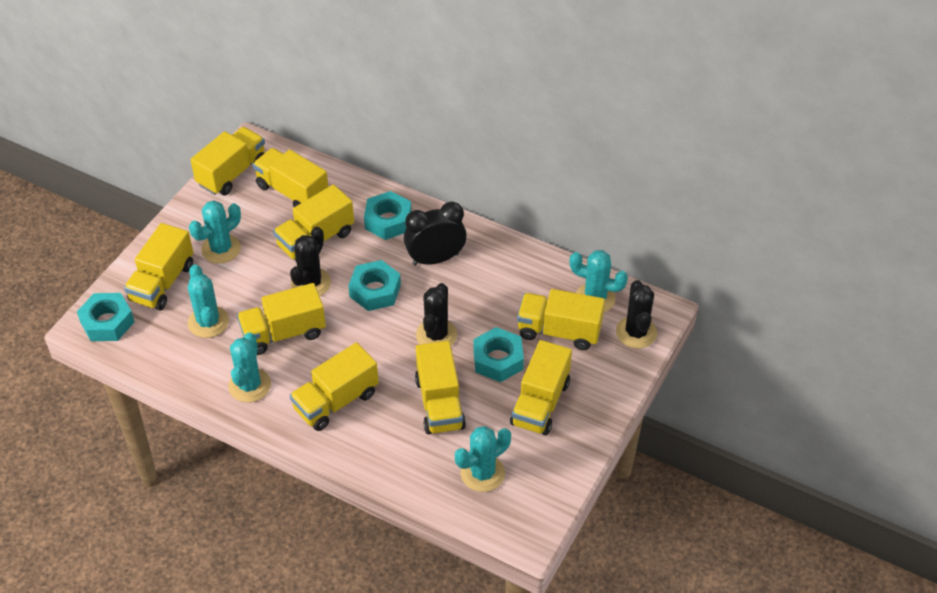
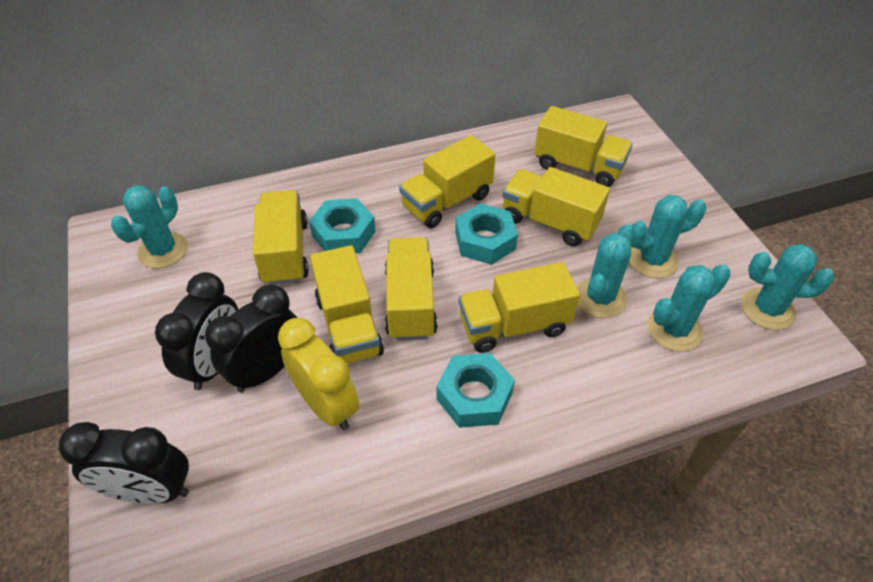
black cactus: [290,227,331,296] [416,283,457,346] [616,280,657,349] = 3 -> none = 0
black clock: [404,202,467,266] = 1 -> [59,422,189,504] [155,272,238,390] [205,285,298,392] = 3
turquoise nut: [77,293,134,341] [348,260,401,311] [364,191,411,240] [473,327,524,382] = 4 -> [309,198,376,253] [436,353,515,428] [455,203,518,265] = 3
yellow clock: none = 0 -> [278,318,359,430] = 1
yellow truck: [124,223,193,311] [190,127,265,196] [237,283,326,355] [253,148,328,207] [273,184,354,261] [290,342,379,431] [415,341,466,434] [510,340,572,436] [517,289,605,350] = 9 -> [253,190,309,285] [310,245,384,364] [385,237,438,341] [399,135,496,228] [459,262,580,353] [502,167,610,246] [534,106,633,187] = 7

